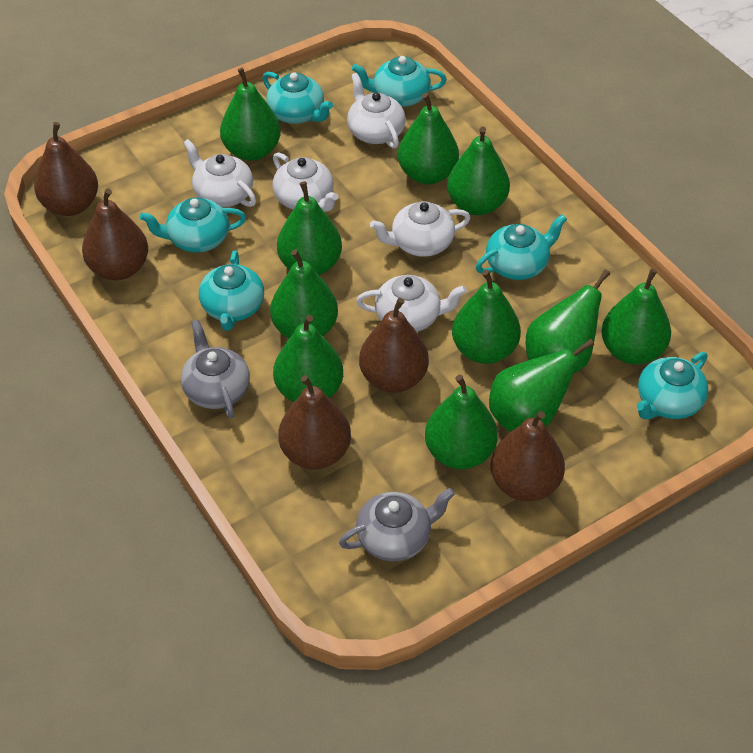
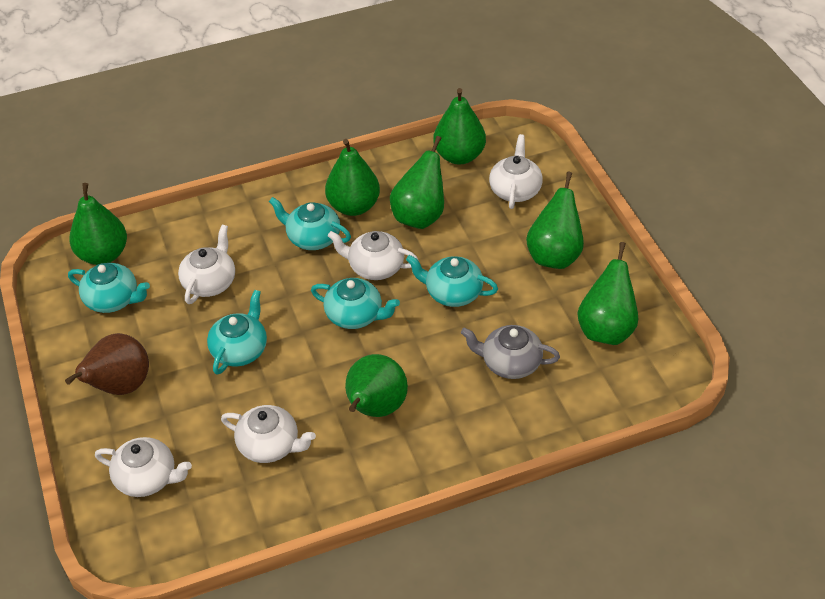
brown pear: [34,122,98,216] [82,188,148,280] [278,375,351,470] [359,298,429,393] [490,411,565,502] = 5 -> [65,333,149,395] = 1
green pear: [220,68,281,161] [270,249,338,338] [273,315,343,402] [277,181,342,275] [398,93,459,184] [425,375,498,469] [447,127,510,215] [452,270,521,364] [489,339,594,432] [526,270,610,373] [601,269,671,365] = 11 -> [69,183,127,265] [325,139,380,216] [345,354,408,417] [390,136,444,229] [433,88,486,165] [526,172,584,269] [577,242,638,345] = 7
grey teapot: [181,320,250,418] [339,488,455,562] = 2 -> [461,325,560,379] = 1
turquoise teapot: [140,197,246,253] [199,250,264,331] [262,72,333,124] [352,56,447,107] [476,214,567,280] [637,352,708,419] = 6 -> [68,263,150,313] [207,290,267,375] [269,197,351,250] [311,278,400,329] [406,255,498,307] = 5

